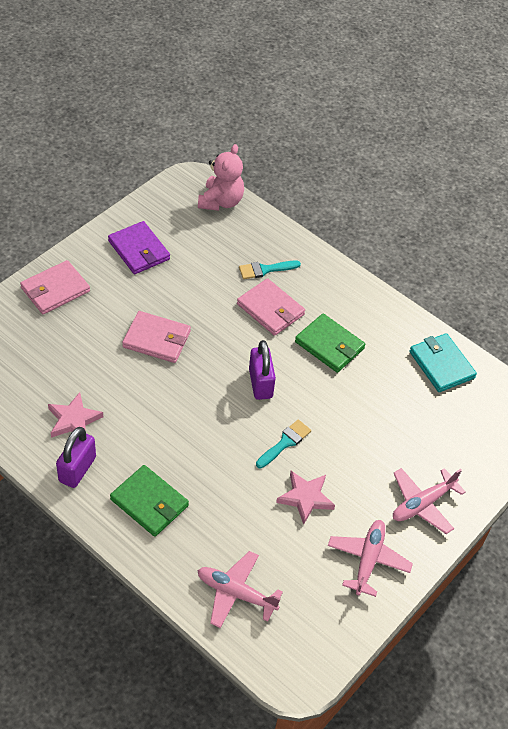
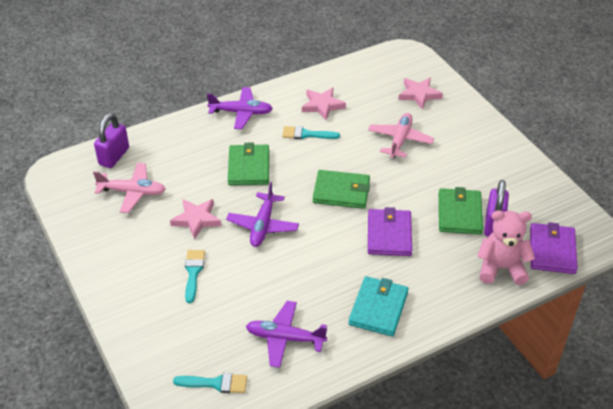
green wallet: [110,465,189,537] [295,314,365,373] = 2 -> [228,143,269,185] [313,170,370,209] [439,187,483,235] = 3
pink plane: [197,551,283,628] [328,520,413,597] [393,468,466,534] = 3 -> [93,163,166,213] [368,113,434,158] = 2
pink star: [48,392,103,438] [276,471,335,524] = 2 -> [170,199,221,240] [302,88,346,120] [398,77,443,110] = 3
pink wallet: [20,260,90,314] [122,311,191,363] [237,278,305,336] = 3 -> none = 0
purple plane: none = 0 -> [207,87,273,129] [226,182,299,247] [246,301,327,368] = 3
purple wallet: [108,221,170,274] = 1 -> [368,207,412,256] [530,222,578,274] = 2
turquoise brush: [239,261,301,279] [256,420,311,468] = 2 -> [173,373,247,393] [185,250,205,303] [282,126,340,139] = 3

